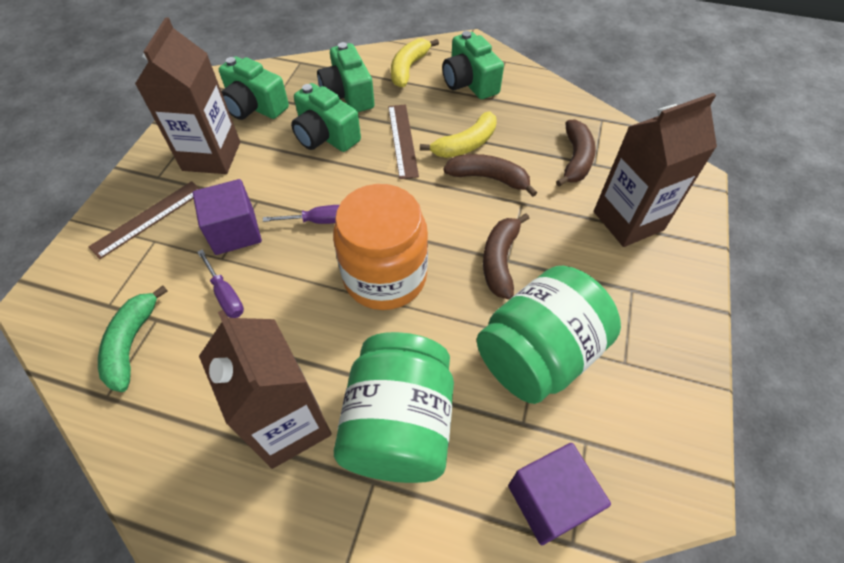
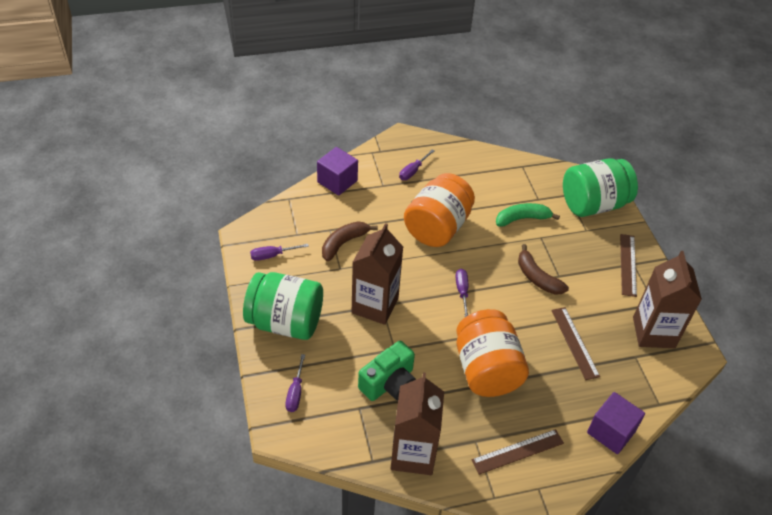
brown banana: [443,154,537,197] [483,213,529,299] [556,119,596,187] = 3 -> [322,221,378,261] [518,244,569,294] = 2
brown ruler: [89,181,200,259] [388,104,419,179] = 2 -> [472,429,564,475] [551,307,600,380] [620,234,637,297] = 3
green camera: [219,57,289,120] [291,83,361,152] [317,42,375,112] [442,31,504,99] = 4 -> [358,341,416,401] = 1
orange jar: [333,184,428,310] = 1 -> [404,173,475,247] [456,309,529,397] = 2
purple screwdriver: [197,249,244,318] [263,205,339,224] = 2 -> [250,244,309,261] [285,354,305,412] [399,149,434,180] [456,269,469,317] = 4
yellow banana: [391,39,439,87] [420,111,497,158] = 2 -> none = 0

